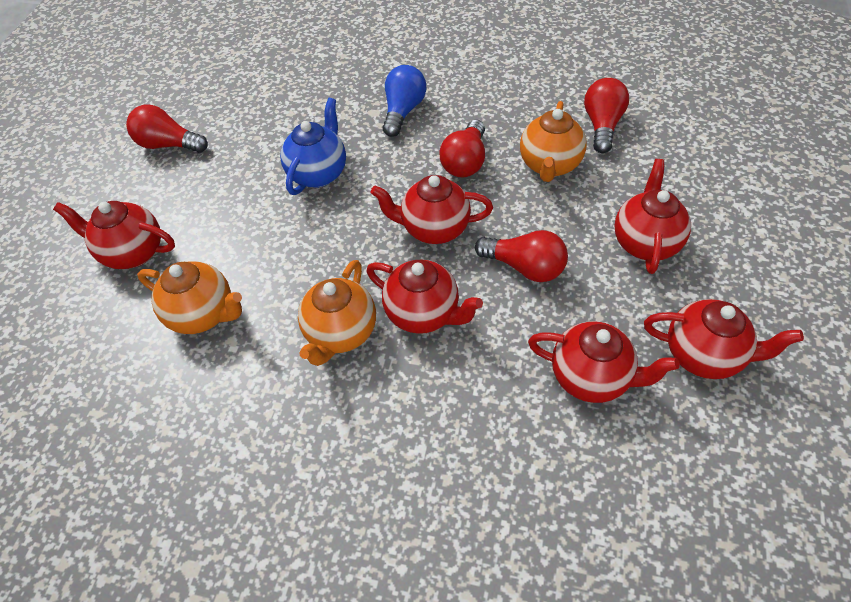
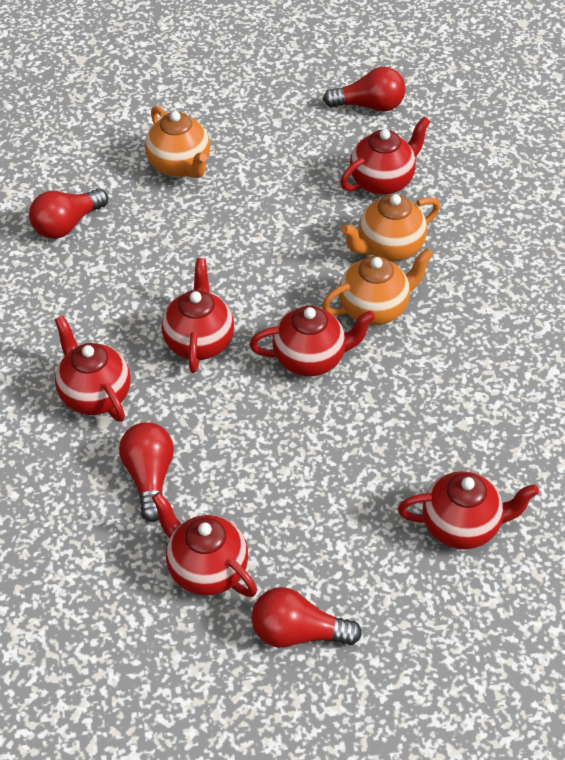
blue light bulb: [383,65,426,137] = 1 -> none = 0
blue teapot: [280,98,346,195] = 1 -> none = 0

